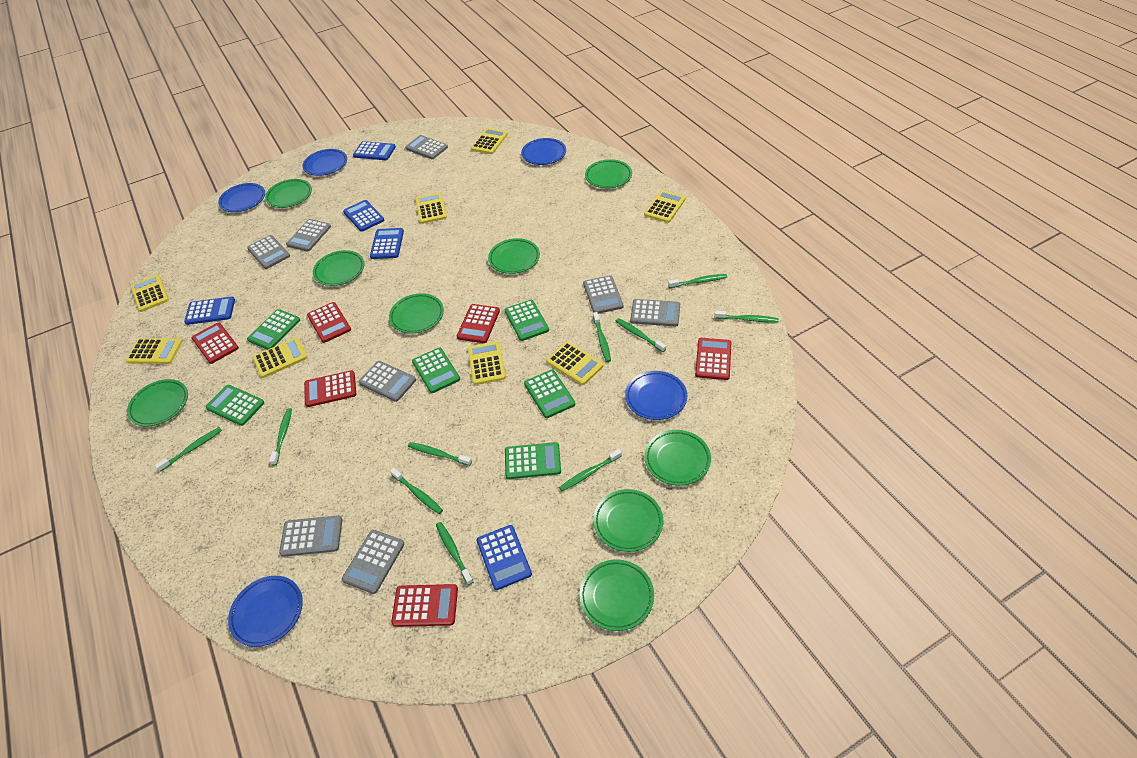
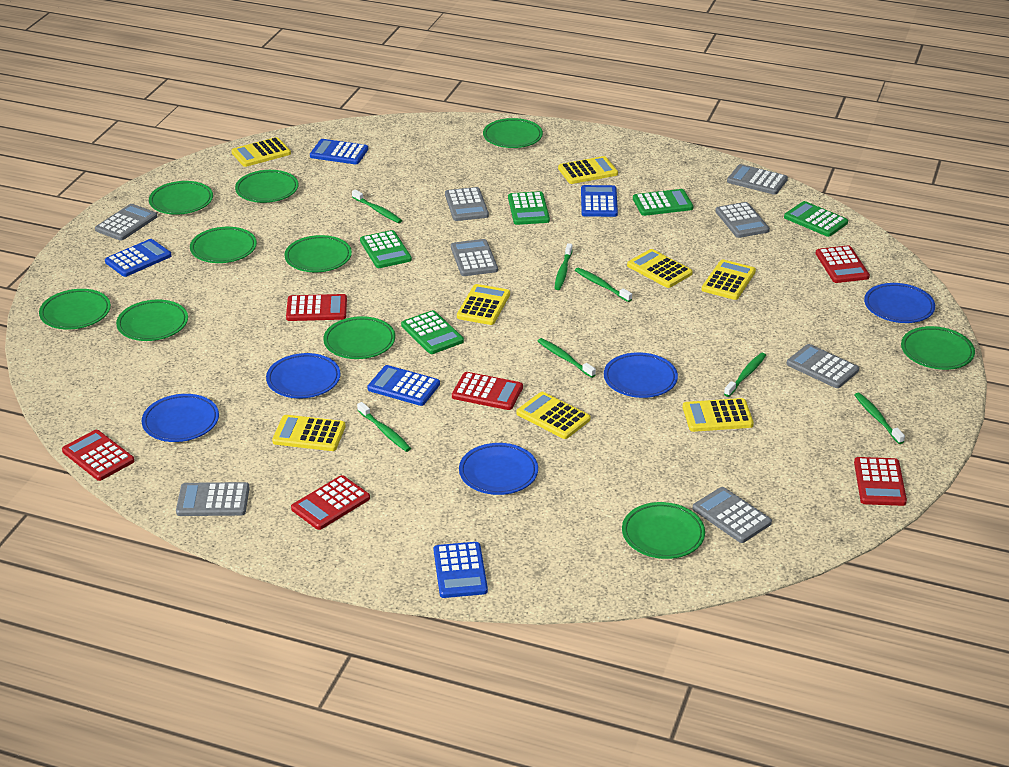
green calculator: [205,385,264,426] [247,309,300,350] [412,347,460,393] [505,300,549,341] [505,442,561,479] [524,370,575,418] = 6 -> [360,230,412,268] [401,310,464,354] [508,191,550,225] [633,189,693,216] [784,201,848,237] = 5
green plate: [127,379,188,427] [265,179,312,208] [313,250,364,286] [389,293,444,334] [488,238,540,274] [579,559,654,631] [585,159,632,188] [593,489,663,552] [645,430,711,486] = 9 -> [39,289,111,330] [116,299,188,341] [149,181,213,215] [190,227,257,263] [235,170,299,203] [284,235,352,272] [323,316,395,359] [483,118,543,148] [622,502,705,559] [901,326,975,370] = 10
green toothbrush: [155,427,222,472] [269,408,292,466] [390,468,443,514] [408,442,472,466] [436,522,473,585] [559,449,622,491] [593,312,611,362] [616,318,666,352] [668,274,727,288] [715,311,779,323] = 10 -> [352,190,402,223] [357,402,411,452] [538,338,596,378] [554,243,572,290] [575,268,632,302] [724,353,766,397] [855,393,905,444] = 7

